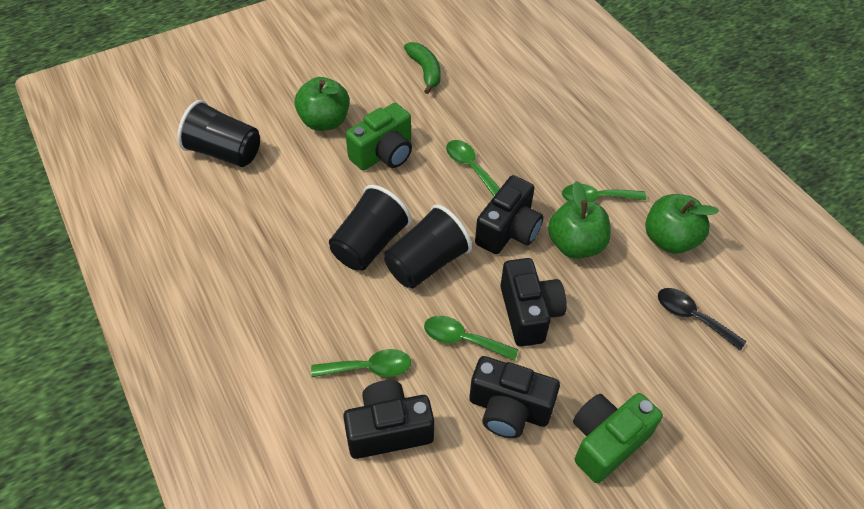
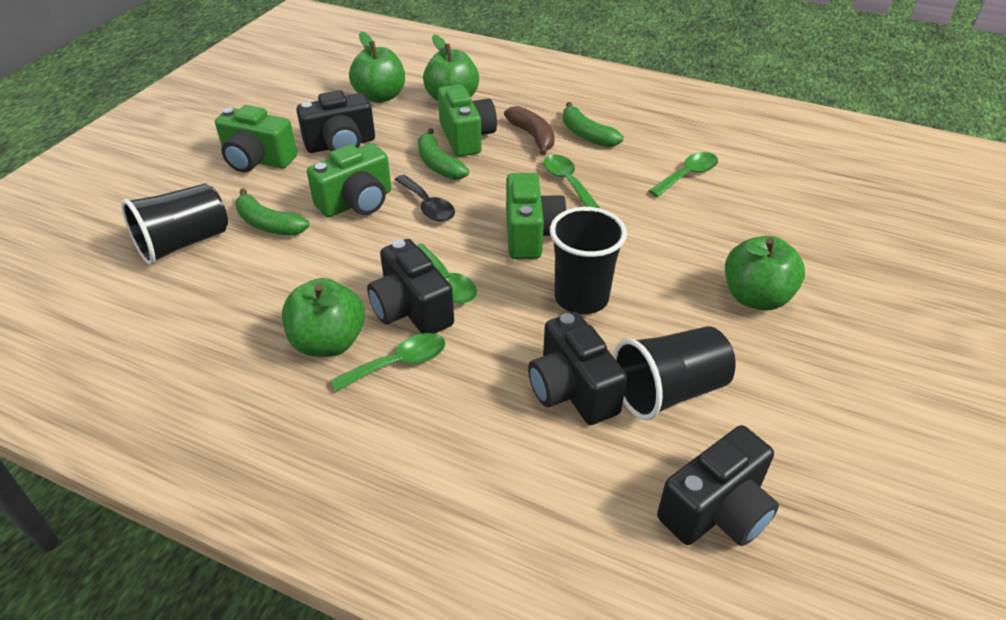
brown banana: none = 0 -> [504,106,555,156] = 1
green apple: [294,77,350,131] [548,181,611,259] [645,194,719,254] = 3 -> [282,278,365,357] [349,32,405,103] [423,35,479,101] [725,236,805,310] = 4
green banana: [404,42,441,94] = 1 -> [235,188,310,235] [418,128,469,180] [563,102,624,147] = 3
green camera: [346,103,412,170] [573,393,663,483] = 2 -> [215,105,297,172] [307,143,392,217] [438,84,497,157] [506,173,567,259] = 4

